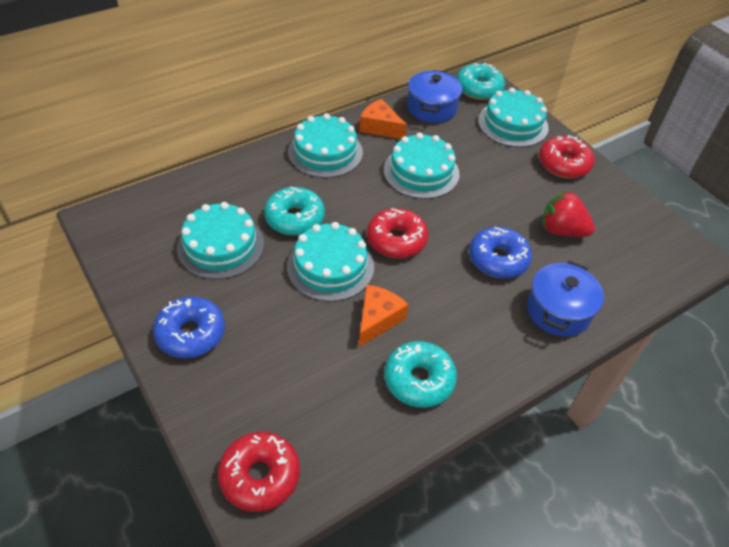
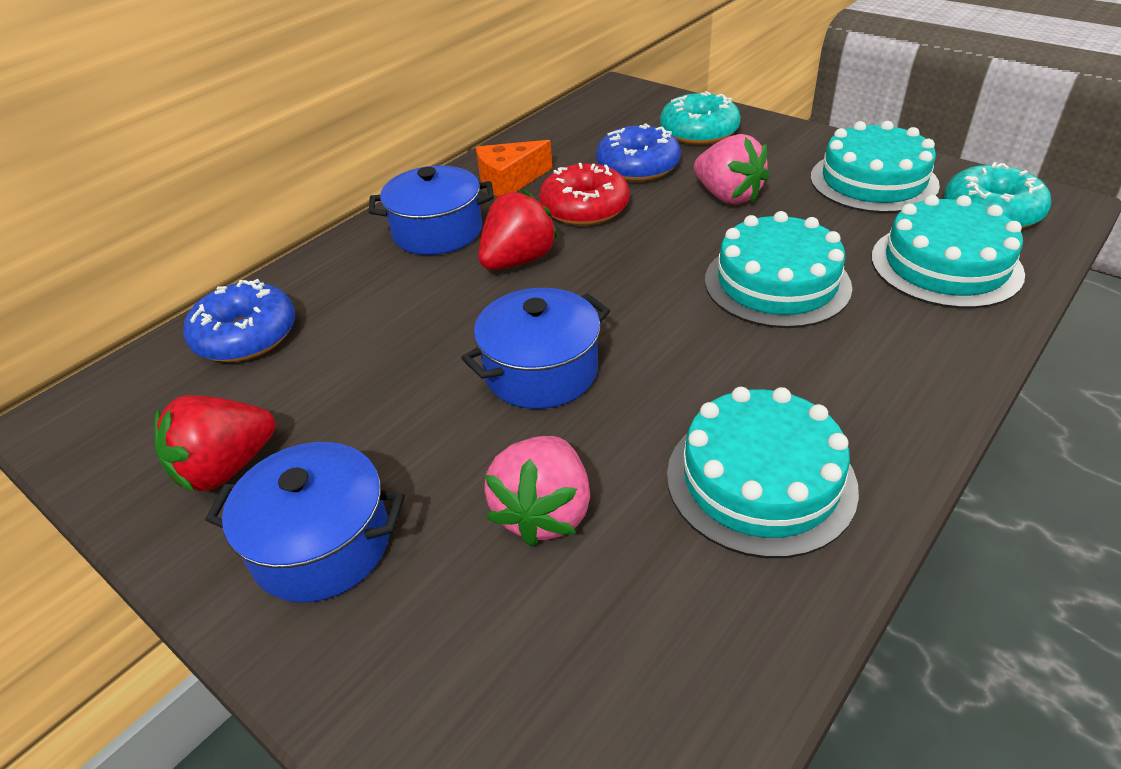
blue pot: [407,70,462,123] [527,261,604,337] = 2 -> [205,442,405,602] [369,165,494,255] [461,288,610,409] = 3
orange cheese: [359,99,407,139] [359,284,409,347] = 2 -> [476,140,552,197] = 1
pink strawberry: none = 0 -> [484,436,590,547] [694,134,770,205] = 2
red donut: [218,432,300,512] [367,208,428,258] [539,135,594,178] = 3 -> [539,163,630,226] = 1
red strawberry: [542,191,595,237] = 1 -> [154,395,275,493] [478,189,559,270] = 2
turquoise cake: [177,202,264,279] [287,222,374,302] [288,113,363,178] [384,132,460,199] [478,88,549,147] = 5 -> [667,387,859,558] [705,211,852,328] [810,121,940,213] [871,195,1025,309] = 4
turquoise donut: [264,187,325,236] [384,341,457,408] [456,63,505,100] = 3 -> [660,91,741,145] [944,162,1051,229] = 2

